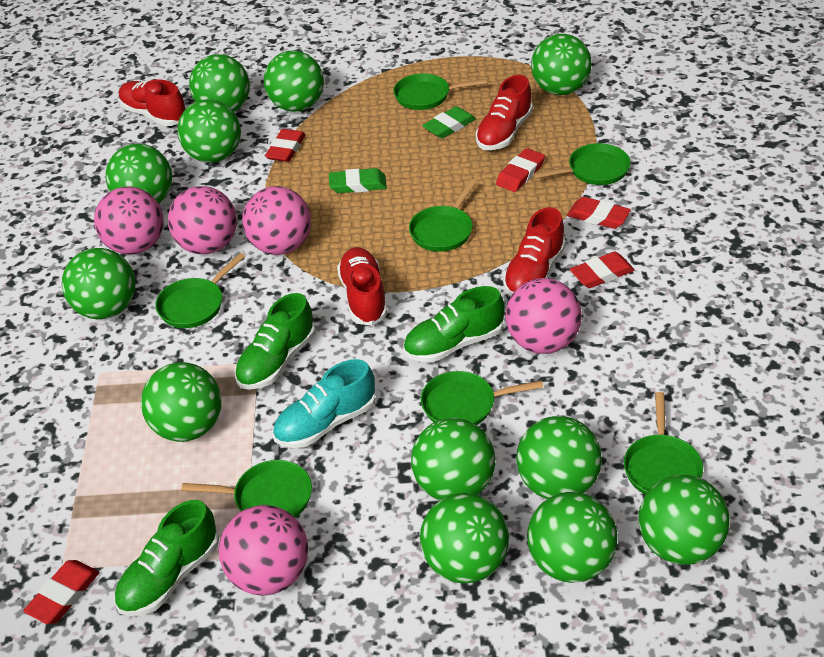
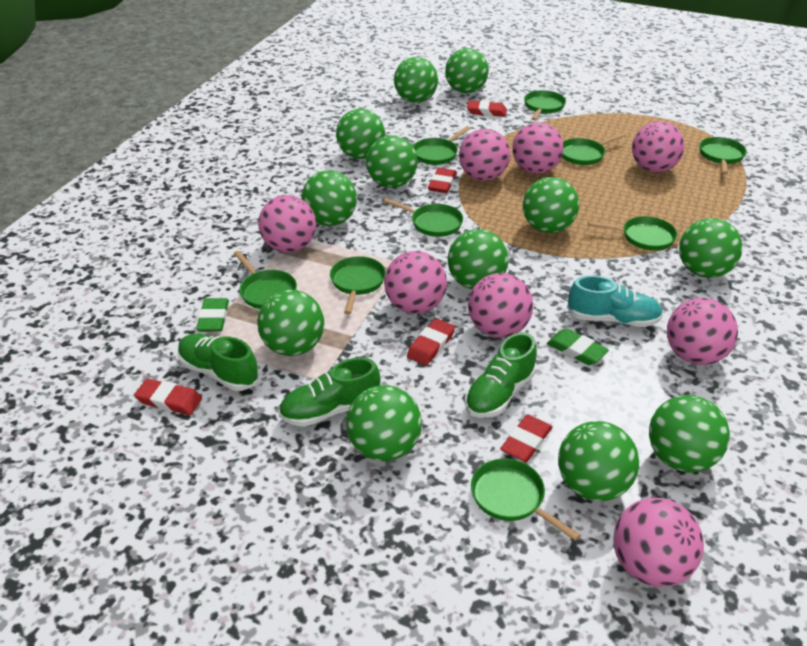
green pan: [155,253,245,328] [182,460,312,518] [393,73,487,110] [409,179,477,252] [421,371,543,425] [533,143,631,185] [624,392,703,495] = 7 -> [234,251,297,309] [330,256,386,314] [383,198,463,237] [413,126,471,165] [471,459,580,541] [524,90,566,120] [562,133,626,165] [588,216,677,251] [699,137,747,174] = 9
pink ball: [94,187,164,255] [168,186,237,254] [219,505,308,596] [242,186,311,255] [506,278,581,354] = 5 -> [258,195,316,253] [384,251,447,314] [459,129,510,181] [468,273,533,338] [512,122,564,174] [613,498,704,587] [632,121,685,173] [667,298,738,365] = 8
red shoe: [118,79,186,126] [337,247,388,326] [476,75,533,150] [503,207,566,296] = 4 -> none = 0

